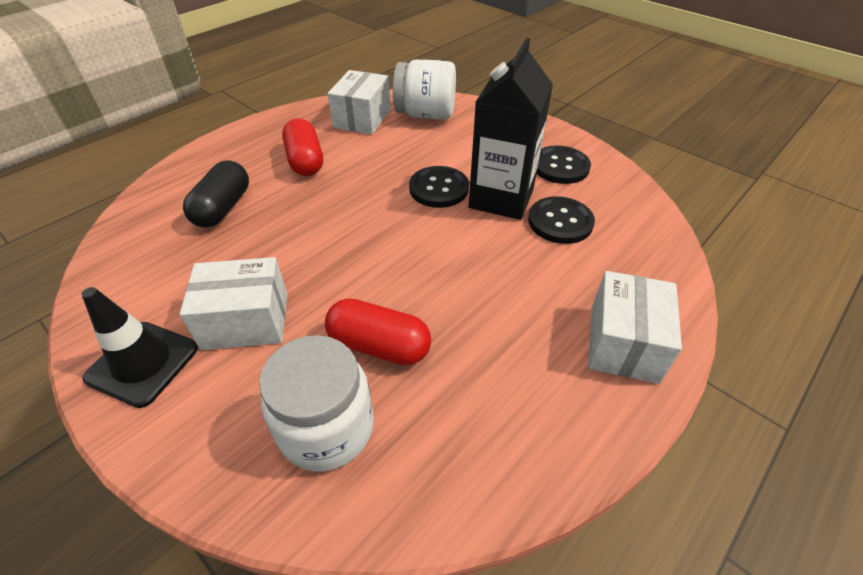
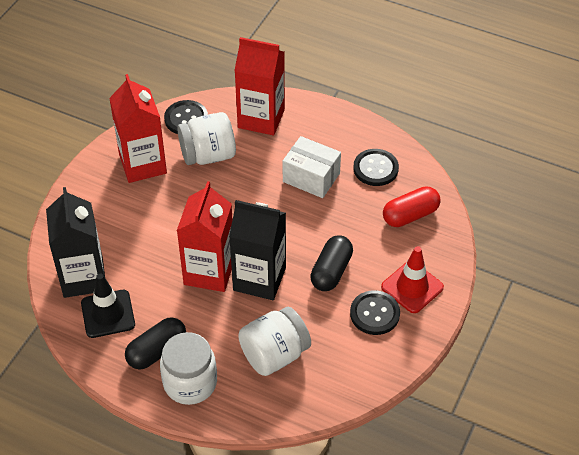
black capsule: [183,161,249,228] = 1 -> [125,317,186,370] [310,236,353,291] = 2
black carton: [469,38,553,220] = 1 -> [46,187,105,298] [229,200,286,300] = 2
red capsule: [282,118,323,176] [325,299,431,366] = 2 -> [383,186,441,227] = 1
red carton: none = 0 -> [109,74,167,183] [177,181,233,292] [234,37,285,135] = 3
red traffic cone: none = 0 -> [381,246,444,313] = 1
white box: [180,257,287,350] [328,70,391,134] [588,271,682,384] = 3 -> [283,136,341,198] = 1
white jar: [259,335,374,472] [393,59,456,120] = 2 -> [160,332,217,405] [177,112,236,165] [238,307,311,376] = 3

